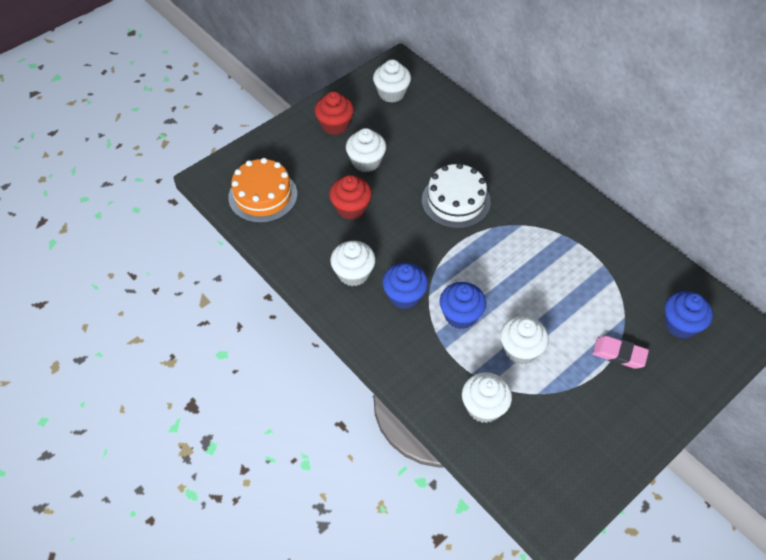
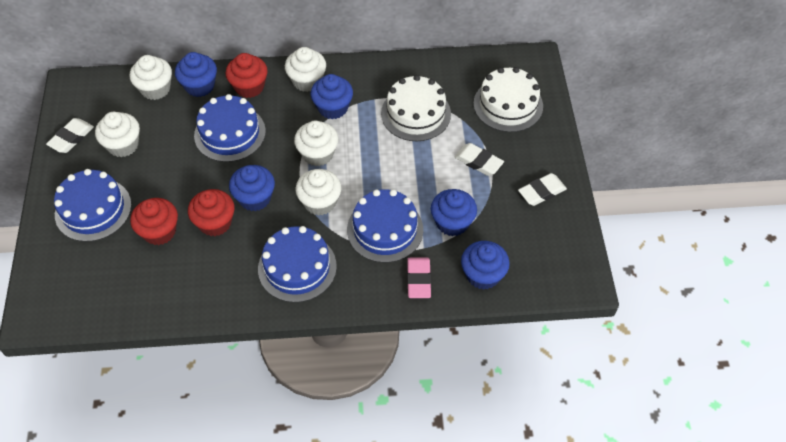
blue cake: none = 0 -> [54,169,132,242] [194,94,266,162] [258,226,337,303] [347,189,423,263] = 4
blue cupcake: [382,263,428,309] [439,282,486,329] [665,291,713,339] = 3 -> [175,52,217,97] [229,165,275,211] [311,74,353,119] [431,189,477,236] [461,241,510,290] = 5
orange cake: [229,158,297,223] = 1 -> none = 0
red cupcake: [314,91,354,135] [329,175,372,220] = 2 -> [130,198,178,245] [188,189,235,236] [226,53,268,98] = 3
white cake: [422,163,491,229] = 1 -> [381,75,451,141] [474,67,543,132] = 2
white eraser: none = 0 -> [46,118,94,153] [454,143,504,176] [518,173,567,206] = 3

